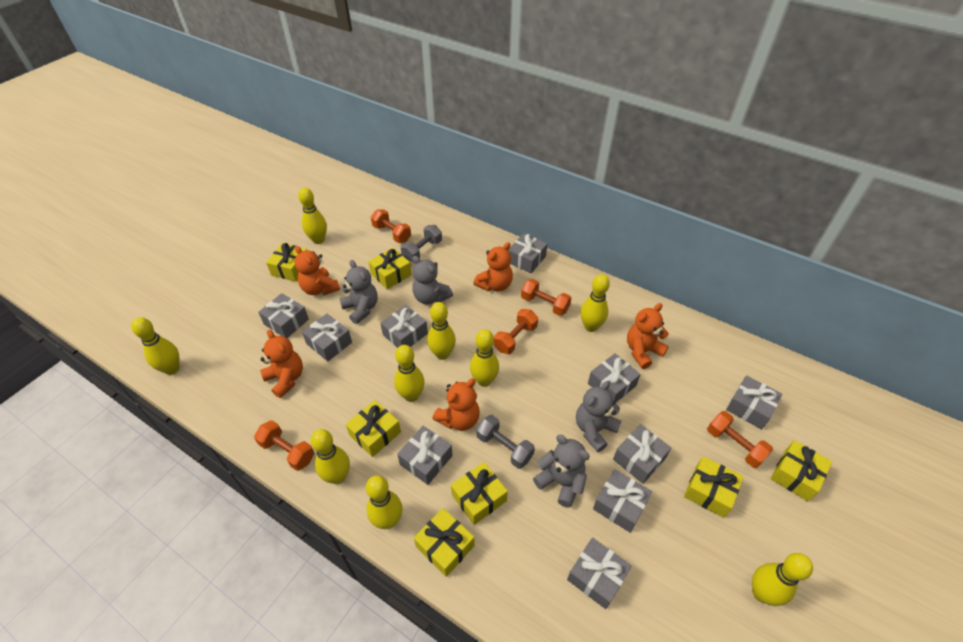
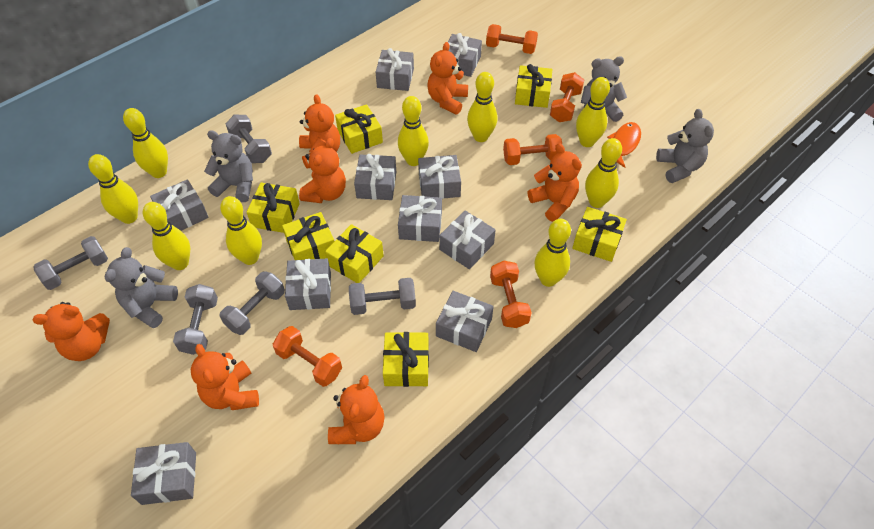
grey dumbbell: [401,225,442,262] [476,415,535,469] = 2 -> [33,236,108,290] [173,284,218,355] [220,271,285,335] [226,115,272,163] [349,278,416,315] = 5
orange fish: none = 0 -> [607,122,641,168] = 1
orange teddy bear: [260,330,303,398] [294,246,340,295] [433,378,480,431] [473,242,513,291] [627,303,669,369] = 5 -> [33,302,110,361] [191,344,259,410] [299,94,340,169] [299,138,346,203] [328,375,385,445] [427,42,468,115] [528,143,582,222] = 7

